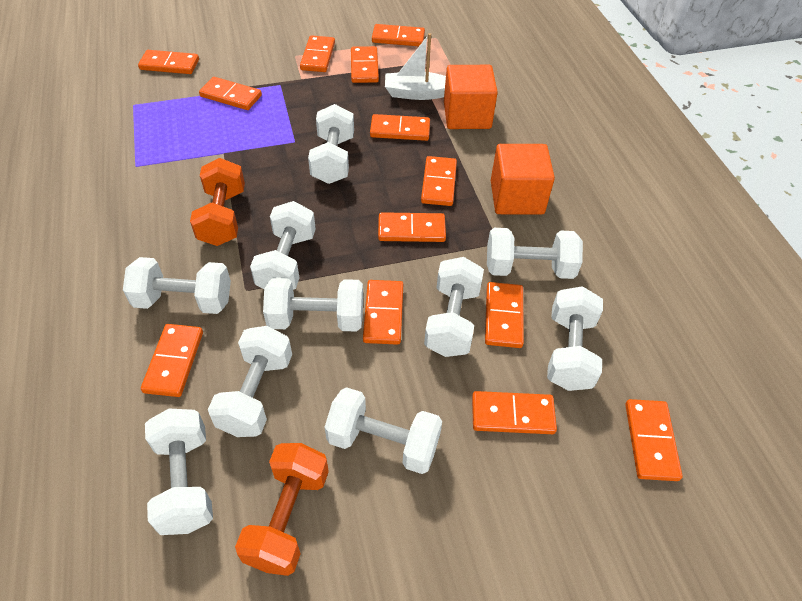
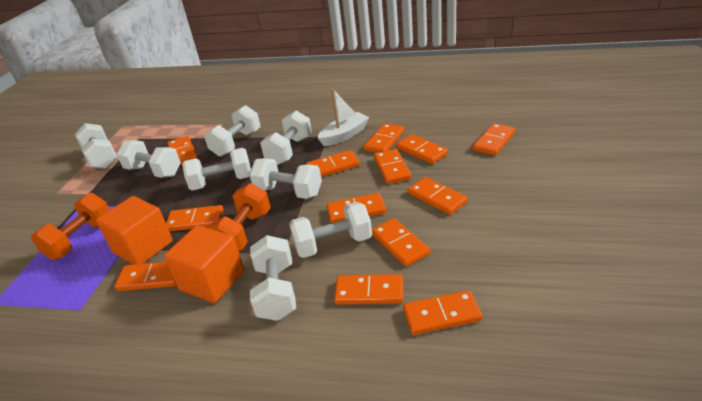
white dumbbell: [123,257,231,314] [145,409,213,535] [208,326,292,437] [250,201,316,290] [263,277,363,332] [308,104,354,184] [325,387,442,474] [424,257,484,357] [487,228,583,279] [547,286,603,391] = 10 -> [75,123,117,169] [117,140,181,178] [182,148,251,191] [204,105,261,157] [249,158,322,199] [250,235,296,321] [260,111,312,165] [289,202,372,258] = 8

